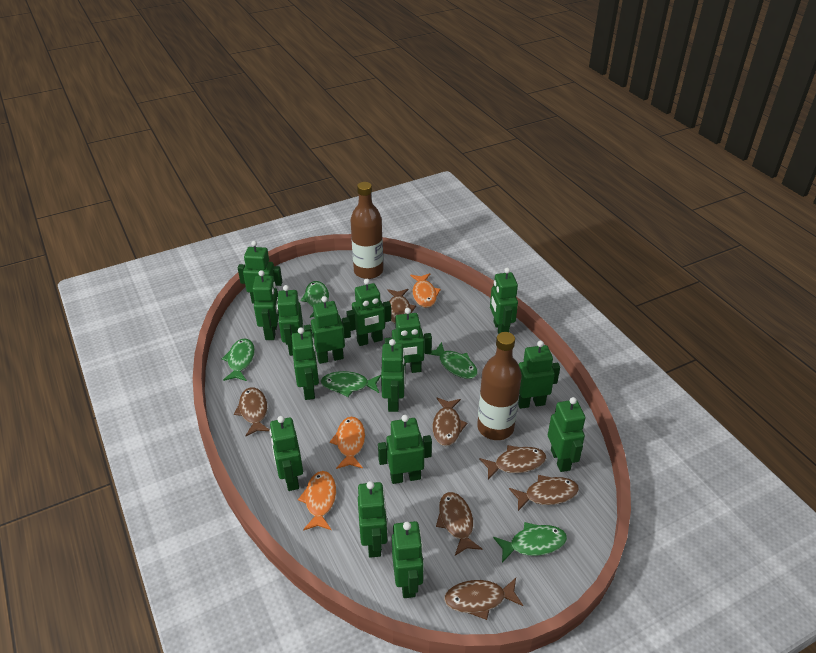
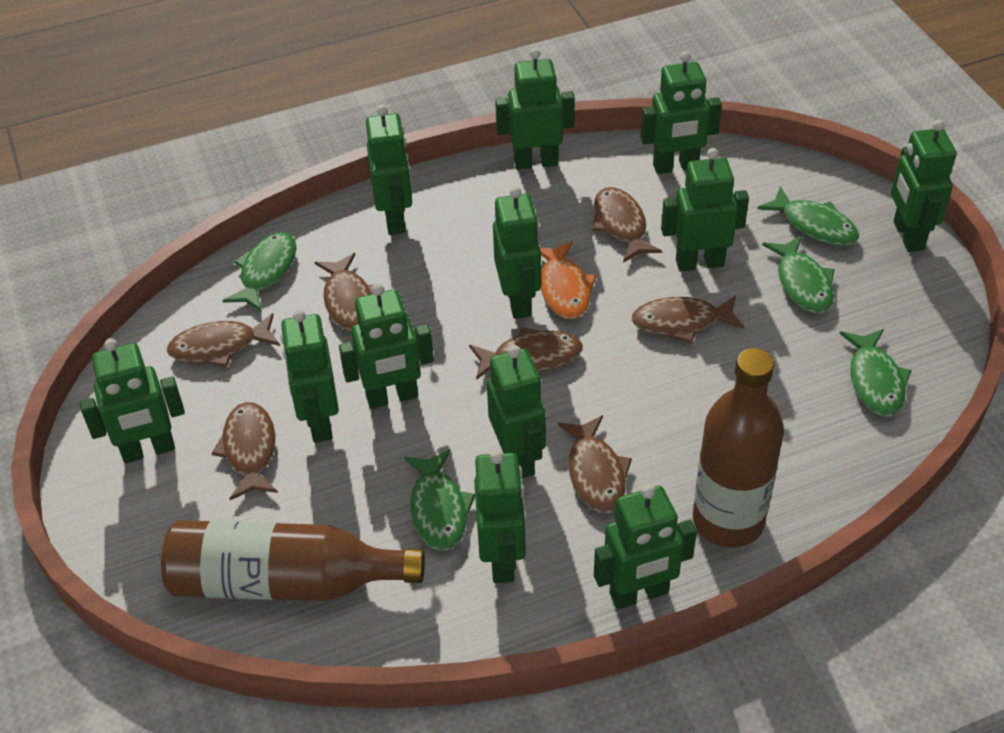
green robot: [238,241,282,304] [253,270,279,340] [270,416,303,491] [277,285,303,356] [292,328,319,400] [303,296,351,364] [346,279,391,346] [358,481,388,558] [378,415,432,484] [381,339,405,412] [385,308,432,374] [392,521,424,598] [490,267,518,334] [518,341,560,409] [548,397,585,472] = 15 -> [80,338,185,463] [280,310,339,443] [339,283,434,409] [366,105,412,235] [474,450,526,583] [487,345,546,478] [493,186,541,319] [495,48,575,170] [594,485,697,609] [641,51,722,174] [661,148,749,271] [891,120,957,252] = 12
orange fish: [298,471,336,531] [330,417,365,469] [410,273,441,308] = 3 -> [540,241,597,319] = 1

